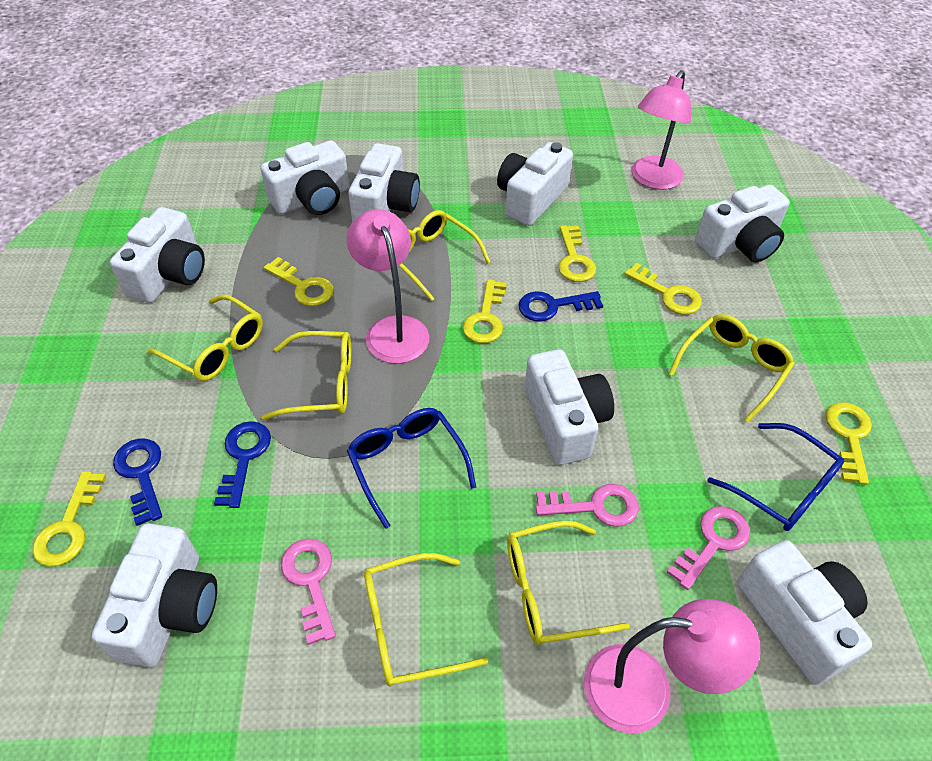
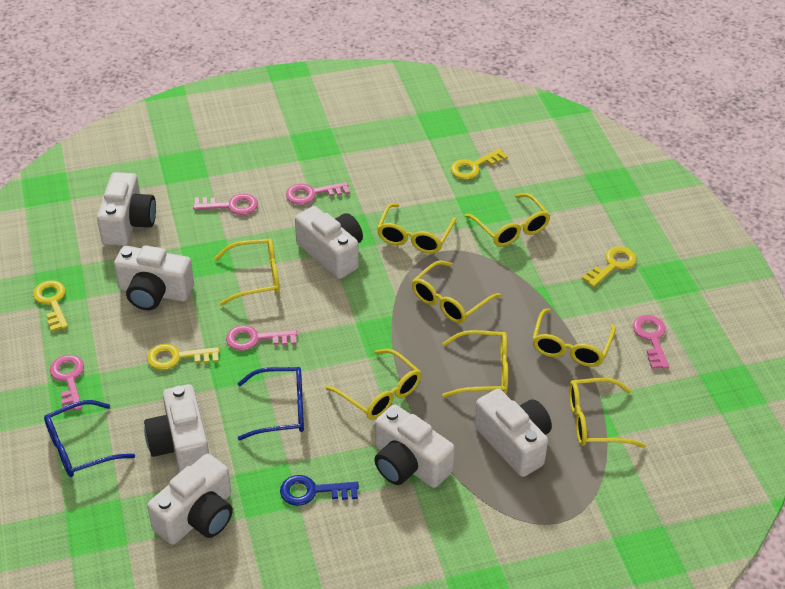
blue key: [113,438,162,526] [214,421,271,508] [518,291,603,322] = 3 -> [280,475,359,506] = 1
pink key: [281,539,336,645] [536,484,639,527] [667,506,750,590] = 3 -> [50,355,84,412] [193,194,258,215] [226,325,297,351] [286,182,350,205] [633,315,669,369] = 5
pink lamp: [347,209,429,364] [584,599,760,733] [632,70,691,190] = 3 -> none = 0
white camera: [92,523,217,667] [110,207,205,303] [260,140,350,215] [348,143,420,222] [497,142,573,226] [524,349,614,465] [695,185,790,262] [738,540,872,685] = 8 -> [97,172,156,246] [114,245,194,310] [144,384,209,472] [147,454,233,545] [295,206,363,279] [374,404,455,488] [474,389,552,477] = 7
yellow glasses: [148,294,263,381] [262,331,351,420] [364,553,488,686] [398,210,491,301] [507,521,630,645] [669,314,795,423] = 6 -> [214,238,280,305] [326,349,421,420] [377,203,456,254] [412,261,501,324] [442,330,508,397] [465,193,551,247] [532,308,616,367] [569,378,646,448] = 8
yellow key: [33,471,106,567] [264,257,334,306] [462,279,507,343] [558,225,596,282] [624,263,702,315] [825,402,872,485] = 6 -> [33,280,68,332] [147,344,220,370] [451,149,508,180] [582,246,637,287] = 4

